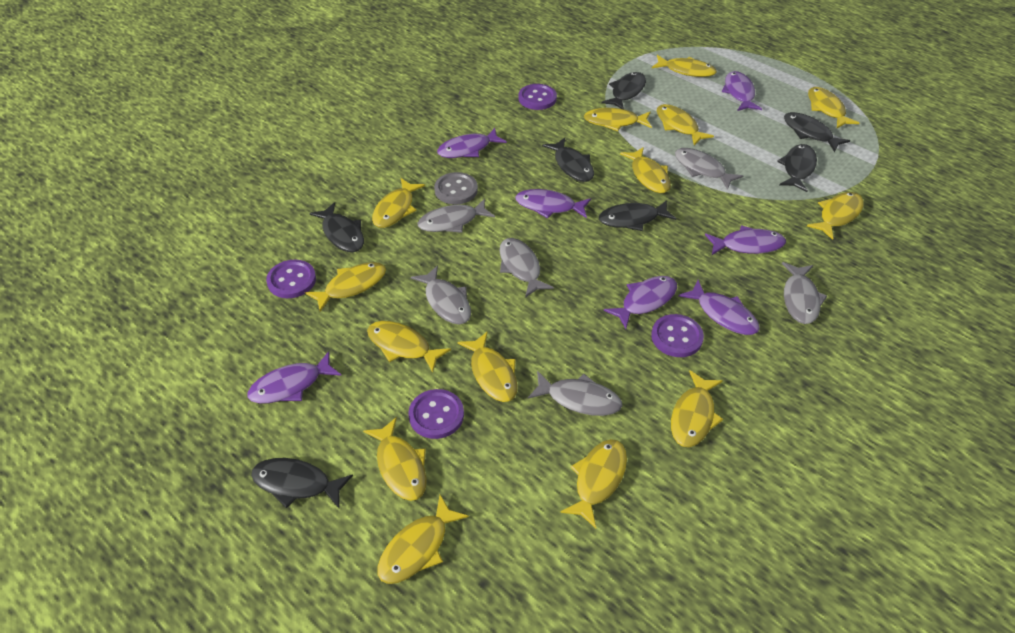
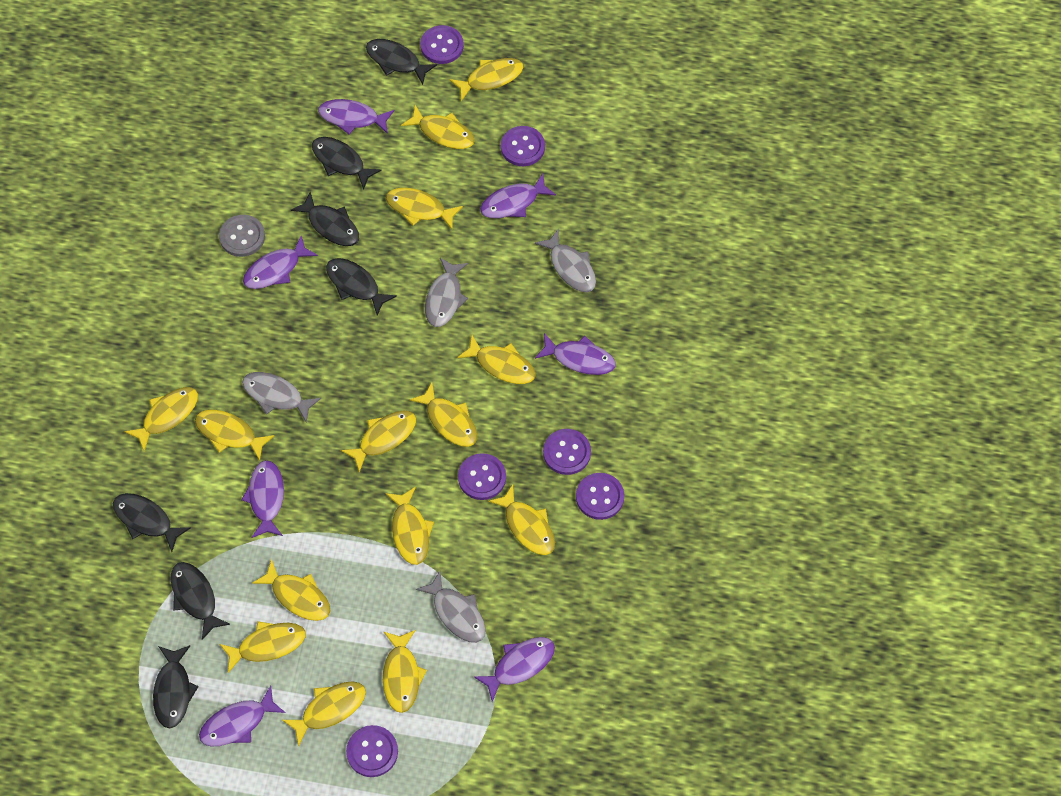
grey fish: [411,265,471,324] [418,198,495,233] [499,238,554,298] [528,371,622,416] [675,148,743,190] [782,262,827,324] = 6 -> [242,372,321,423] [416,571,486,643] [425,258,468,327] [535,228,596,292] = 4
purple button: [266,260,316,298] [408,389,464,439] [518,84,557,110] [651,314,704,357] = 4 -> [346,725,398,777] [420,25,464,64] [458,453,506,500] [501,126,545,166] [543,429,591,475] [576,473,624,520] = 6

